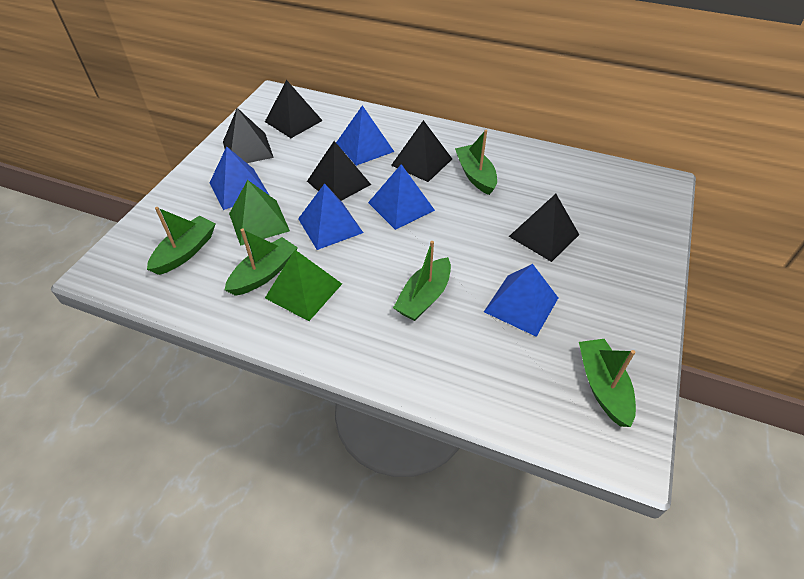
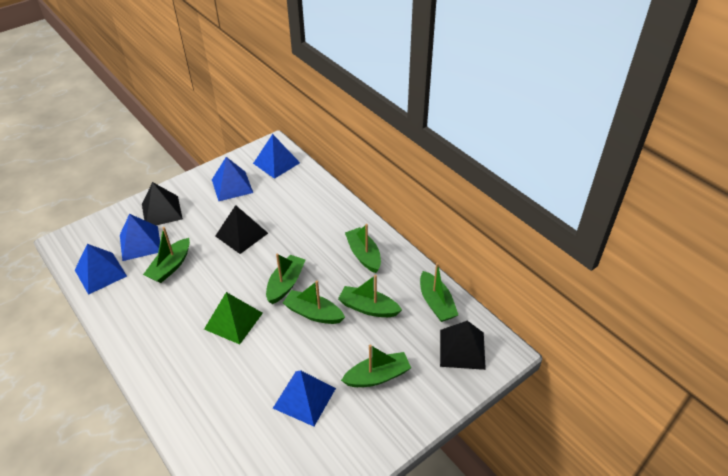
black pyramid: [223,108,274,163] [265,80,323,138] [307,141,371,201] [391,120,452,182] [509,194,579,262] = 5 -> [142,182,183,225] [216,205,268,254] [440,321,486,370] = 3
green boat: [147,207,216,275] [225,229,298,296] [393,241,451,321] [455,130,497,195] [579,339,636,427] = 5 -> [143,227,190,283] [266,254,305,304] [283,281,345,324] [338,275,402,317] [341,344,411,387] [345,224,381,273] [420,263,458,322] = 7
green pyramid: [229,180,290,246] [265,250,342,321] = 2 -> [204,292,263,344] = 1

